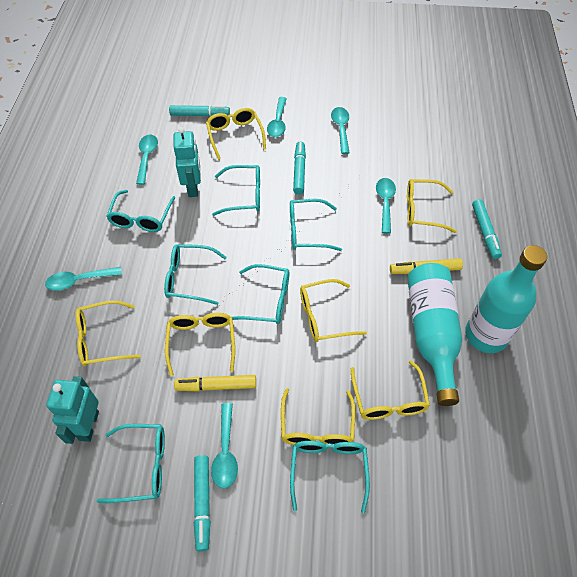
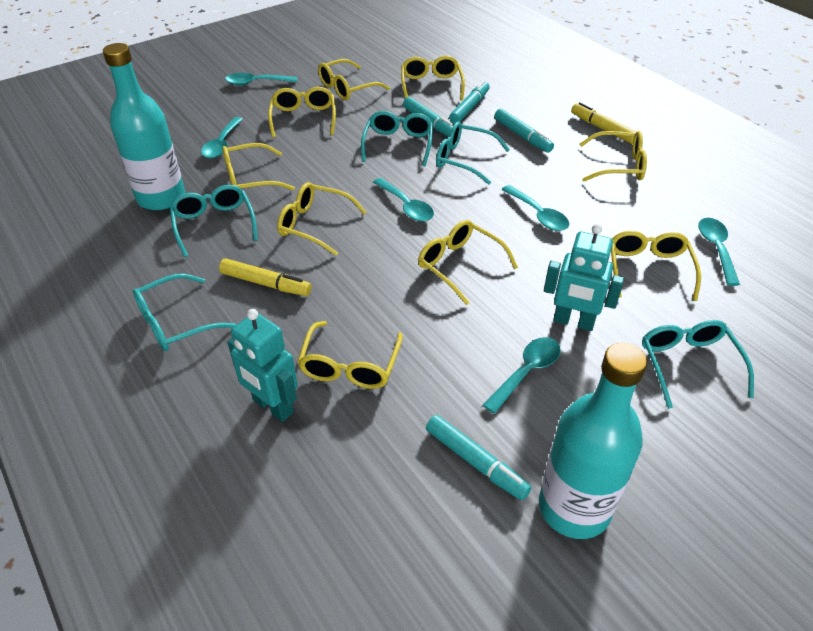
turquoise glasses: [97,424,165,503] [106,190,176,232] [164,244,227,305] [212,165,260,216] [232,264,289,324] [290,199,342,251] [290,441,370,513] = 7 -> [133,274,236,351] [170,185,258,257] [361,111,433,166] [436,121,510,185] [642,320,754,409] = 5
yellow glasses: [76,300,141,366] [165,313,235,376] [206,108,266,160] [281,388,355,445] [300,279,367,342] [351,360,430,420] [407,179,457,233] = 7 -> [222,143,295,190] [268,87,336,138] [277,182,367,256] [297,321,403,389] [318,59,390,100] [401,56,465,101] [418,220,518,305] [579,131,647,181] [611,231,701,301] = 9

